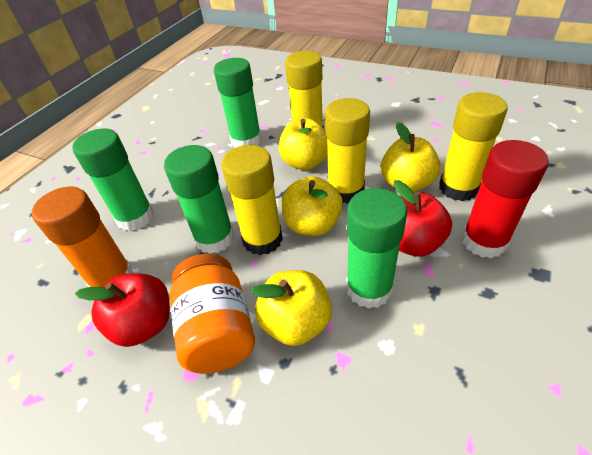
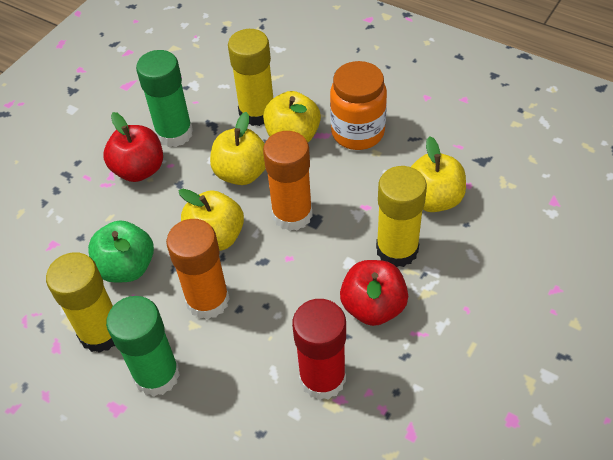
green apple: none = 0 -> [88,220,154,283] = 1
green glue stick: [72,128,154,231] [164,145,234,254] [214,58,262,148] [346,188,407,309] = 4 -> [106,296,180,396] [136,50,193,147] = 2
orange glue stick: [32,187,134,287] = 1 -> [166,219,230,320] [263,131,313,231] = 2
yellow glue stick: [221,145,283,255] [285,51,324,128] [325,98,370,204] [439,92,508,201] = 4 -> [46,252,115,353] [228,29,273,126] [376,166,427,267] = 3

